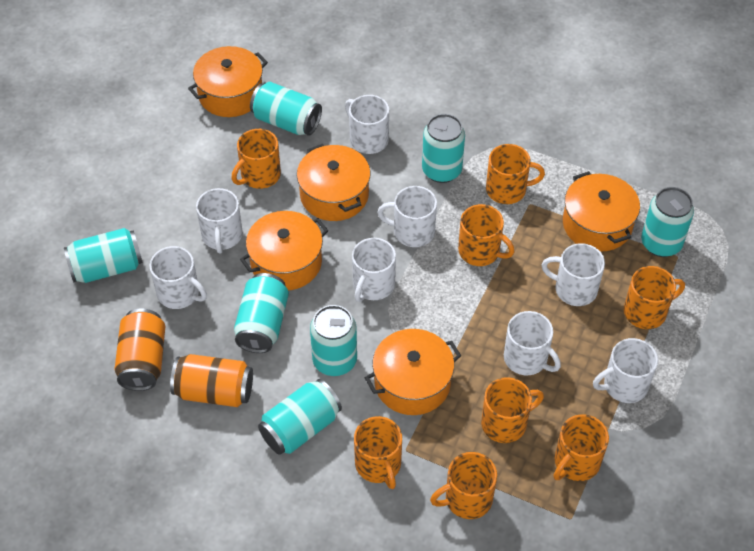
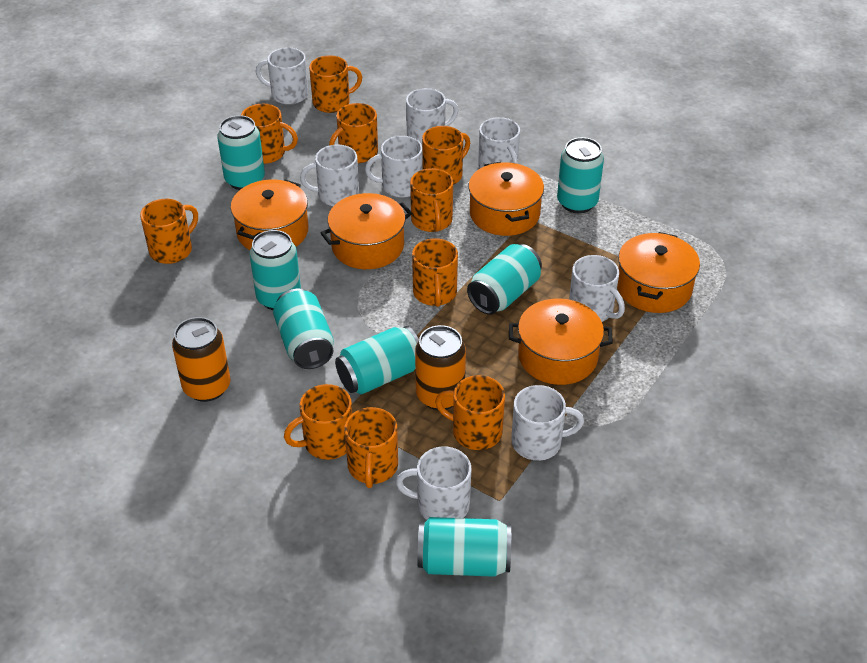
orange mug: [232,129,281,189] [354,416,402,489] [430,452,497,519] [458,204,514,266] [481,377,544,443] [486,144,545,204] [554,414,609,481] [624,266,685,329] = 8 -> [140,199,198,264] [241,104,298,164] [284,384,352,460] [309,55,362,113] [329,103,378,163] [344,407,398,488] [410,168,453,232] [412,238,458,307] [422,126,470,185] [435,375,505,450] = 10

